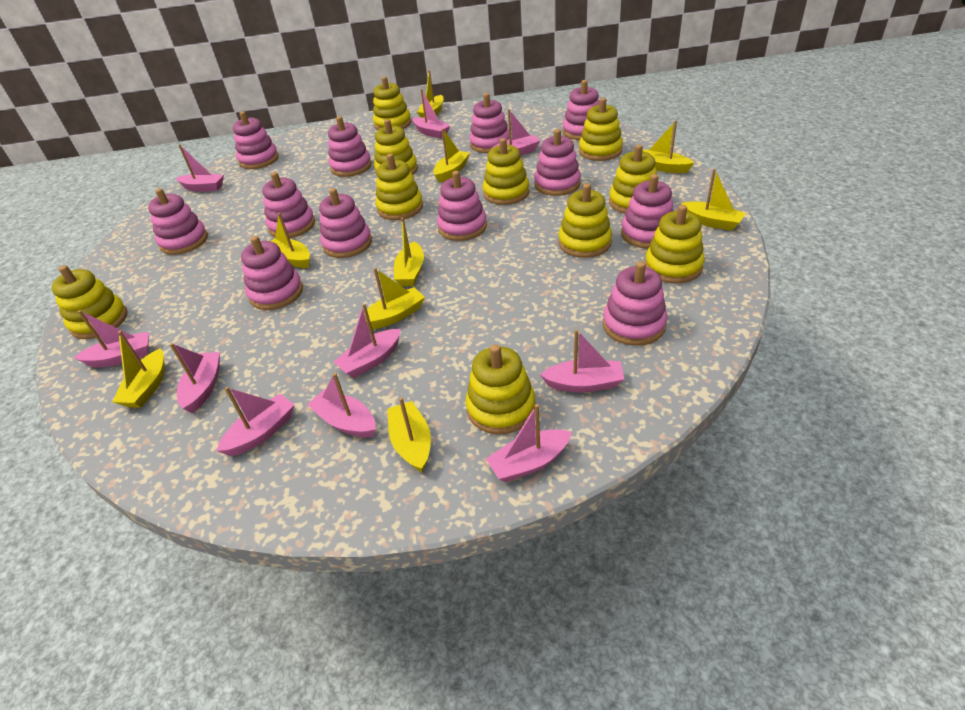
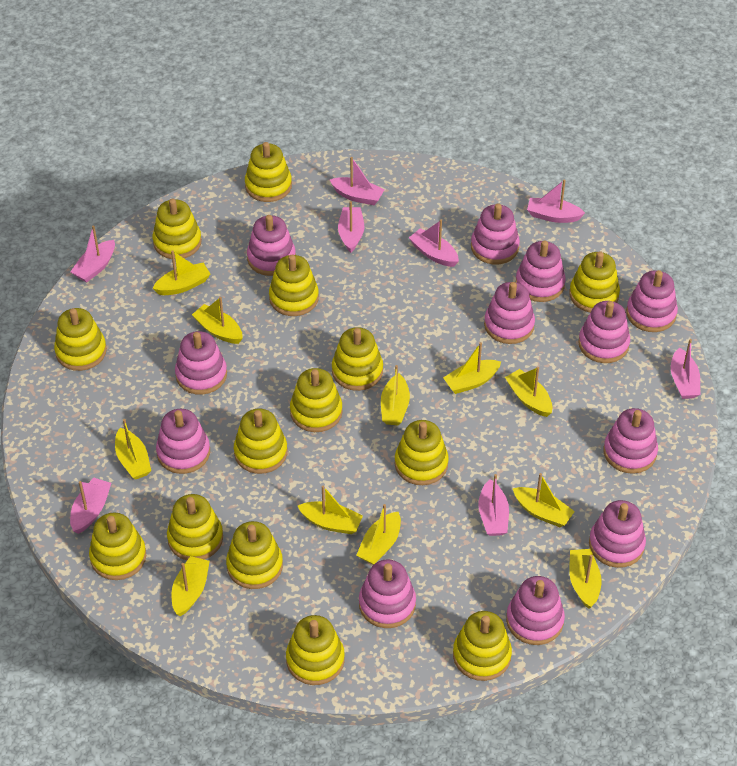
pink boat: [73,310,149,367] [169,343,220,413] [176,145,224,192] [217,387,295,456] [307,373,376,438] [334,304,401,378] [412,89,451,138] [486,404,572,482] [491,109,540,155] [540,329,624,392] = 10 -> [70,226,115,282] [70,477,111,534] [330,157,385,205] [338,201,364,253] [409,220,459,267] [478,474,509,536] [527,179,585,223] [671,339,700,399] = 8
yellow boat: [112,331,165,408] [271,213,310,268] [364,268,425,329] [387,397,431,472] [394,217,424,286] [417,70,444,118] [433,129,470,182] [643,120,694,173] [681,168,746,231] = 9 -> [115,419,151,480] [152,250,211,295] [172,556,210,616] [192,297,243,344] [298,485,363,534] [356,504,401,565] [381,365,410,425] [443,342,501,394] [505,367,553,417] [513,473,575,527] [569,549,602,609] = 11
yellow stacking toy: [52,265,127,339] [373,76,411,130] [374,119,418,177] [376,154,423,220] [466,344,535,434] [483,138,529,205] [558,183,612,258] [579,98,623,161] [609,144,657,214] [645,205,705,284] = 10 -> [54,308,107,371] [89,513,146,580] [153,198,202,259] [167,494,223,560] [226,521,283,589] [234,409,287,474] [245,142,292,202] [269,255,319,316] [286,615,345,685] [290,368,343,432] [332,327,383,391] [395,420,449,485] [453,611,512,681] [569,251,620,313] = 14

